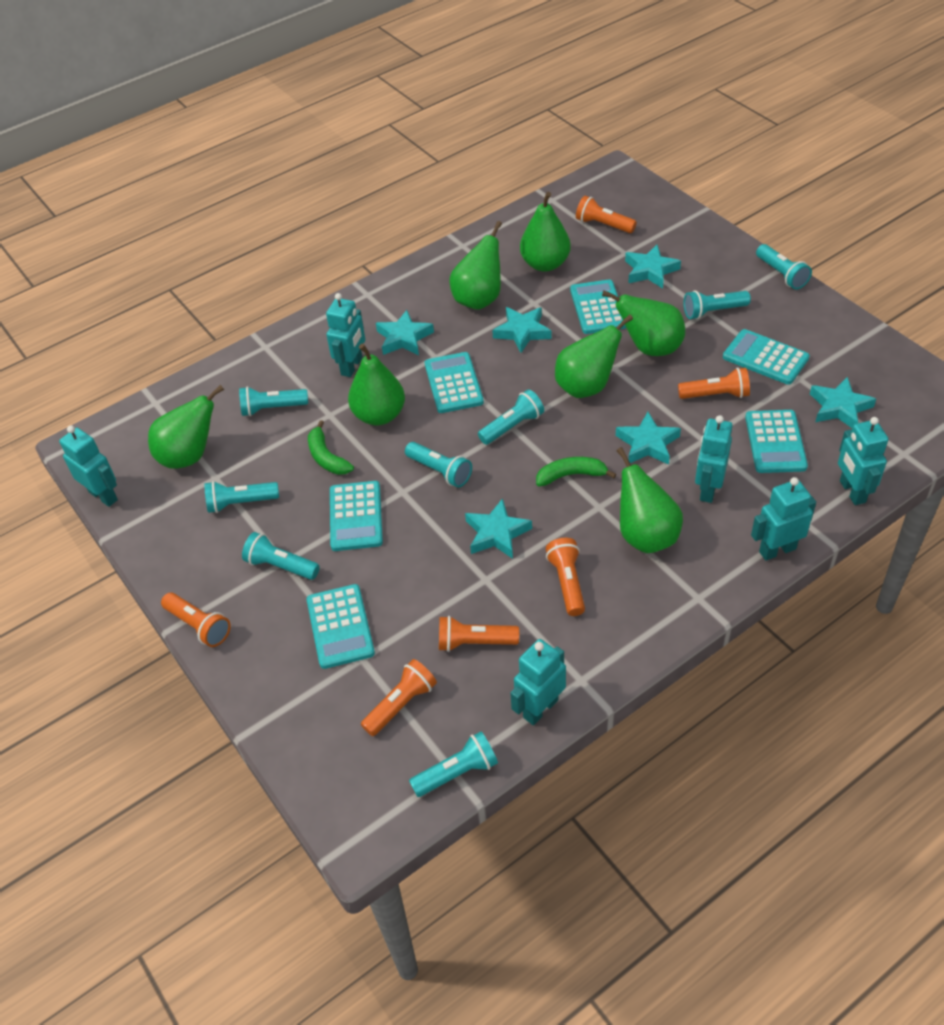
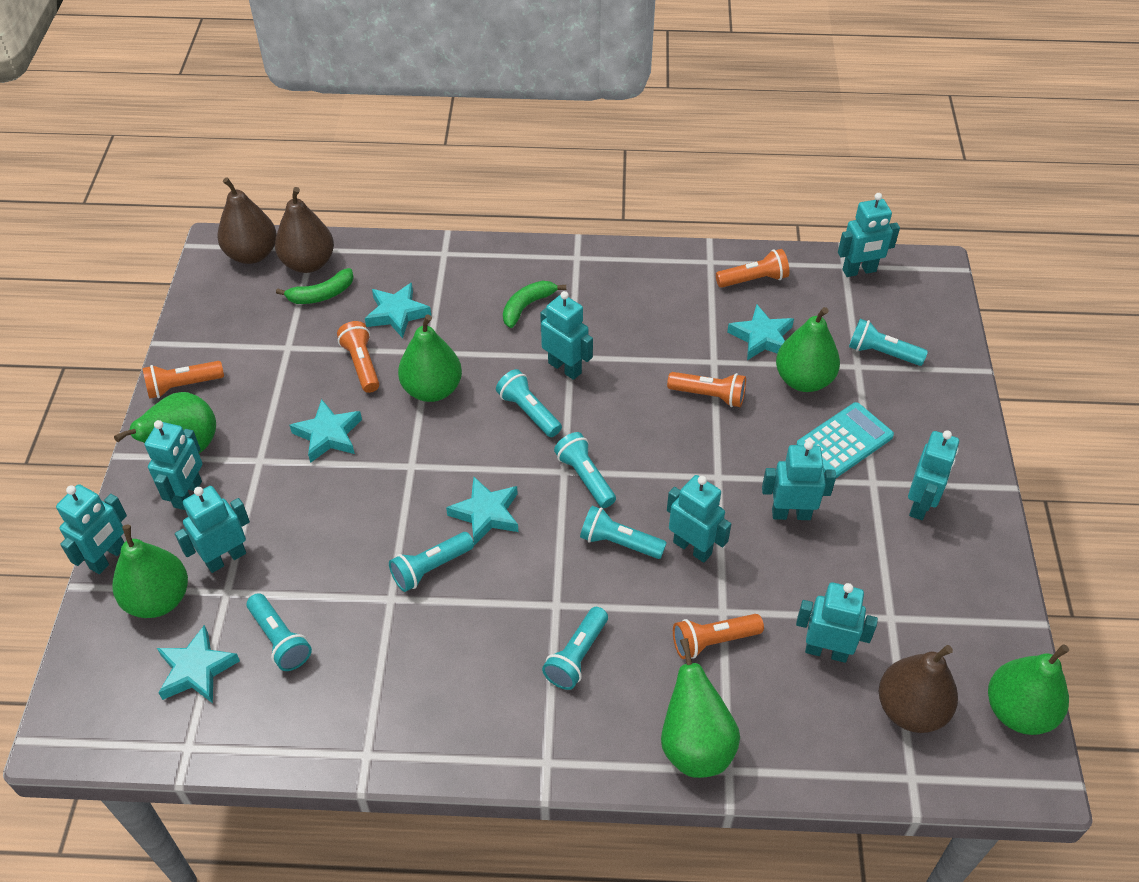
brown pear: none = 0 -> [217,177,277,264] [275,187,334,273] [879,645,958,733] = 3
green pear: [148,385,224,469] [348,343,405,425] [449,221,502,310] [520,192,571,272] [555,314,633,398] [602,290,685,356] [617,447,683,553] = 7 -> [112,525,188,618] [114,392,216,453] [398,314,462,402] [661,638,740,778] [776,307,840,392] [988,644,1069,735] = 6
orange flashlight: [161,593,231,647] [361,659,437,736] [439,616,519,652] [546,538,585,616] [576,196,637,233] [678,368,750,399] = 6 -> [142,361,224,399] [337,321,379,393] [667,372,746,407] [673,614,764,659] [716,249,789,288] = 5
turquoise calculator: [307,584,375,669] [330,481,383,551] [425,352,484,413] [570,280,626,334] [723,329,810,385] [745,410,808,473] = 6 -> [796,402,894,478] = 1
turquoise flashlight: [204,481,279,513] [239,386,308,416] [242,532,320,580] [405,442,472,488] [409,731,498,797] [478,389,544,445] [684,290,751,319] [756,244,812,290] = 8 -> [247,593,312,671] [389,532,474,592] [496,369,562,437] [542,607,608,690] [554,432,616,508] [580,506,667,559] [849,319,928,366] = 7
turquoise robot: [59,425,118,507] [326,293,365,377] [510,639,566,725] [695,415,732,503] [751,477,816,561] [838,417,888,505] = 6 -> [56,484,127,574] [145,420,203,510] [175,486,250,573] [540,291,593,380] [667,475,731,563] [762,441,836,520] [796,582,878,663] [838,193,900,277] [908,430,959,520] = 9
turquoise star: [376,310,434,355] [465,498,532,559] [492,307,551,353] [616,412,681,465] [625,244,681,288] [810,377,876,429] = 6 -> [157,625,240,703] [290,399,362,463] [365,282,431,338] [446,477,518,546] [727,304,794,360] = 5

